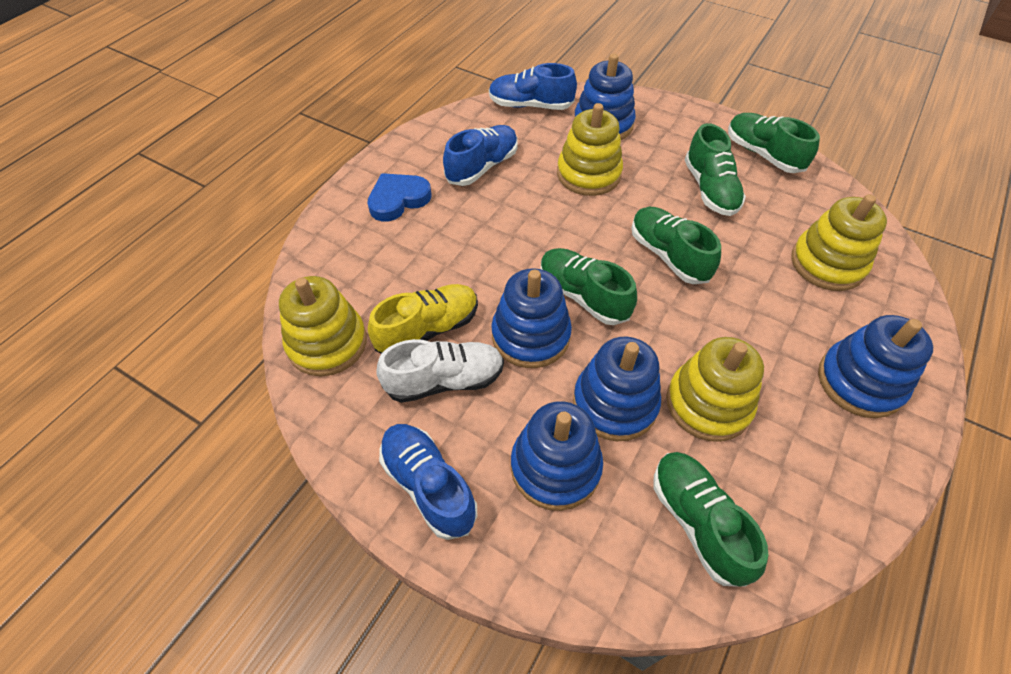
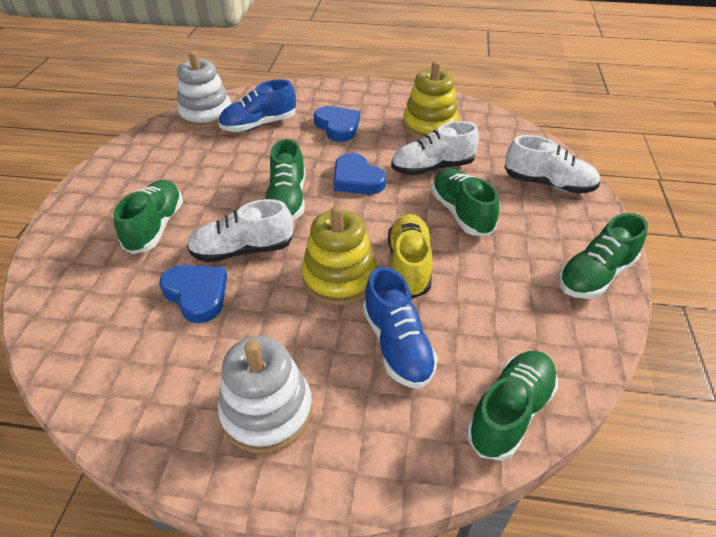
blue heart: [367,173,431,222] = 1 -> [159,265,227,323] [314,106,360,142] [334,153,386,194] = 3
blue shoe: [379,424,477,540] [443,125,518,186] [489,63,577,110] = 3 -> [218,79,296,132] [363,267,438,389] = 2
blue stacking toy: [491,268,572,368] [511,401,603,511] [573,337,661,441] [574,54,636,140] [818,315,933,418] = 5 -> none = 0
white shoe: [376,339,504,403] = 1 -> [187,199,294,263] [391,121,479,175] [505,135,600,193] = 3
white stacking toy: none = 0 -> [177,51,231,129] [218,336,313,453] = 2
yellow stacking toy: [279,276,367,376] [557,103,623,196] [666,337,764,442] [791,194,887,291] = 4 -> [301,205,377,305] [403,61,459,139] = 2

